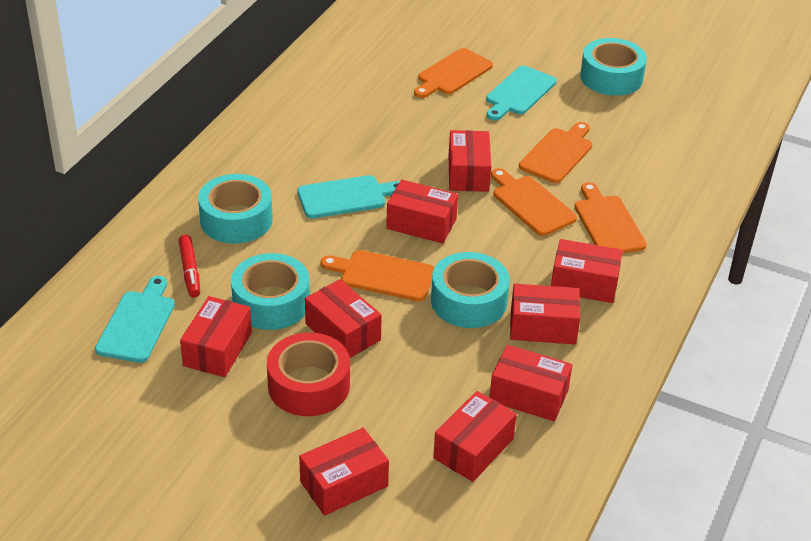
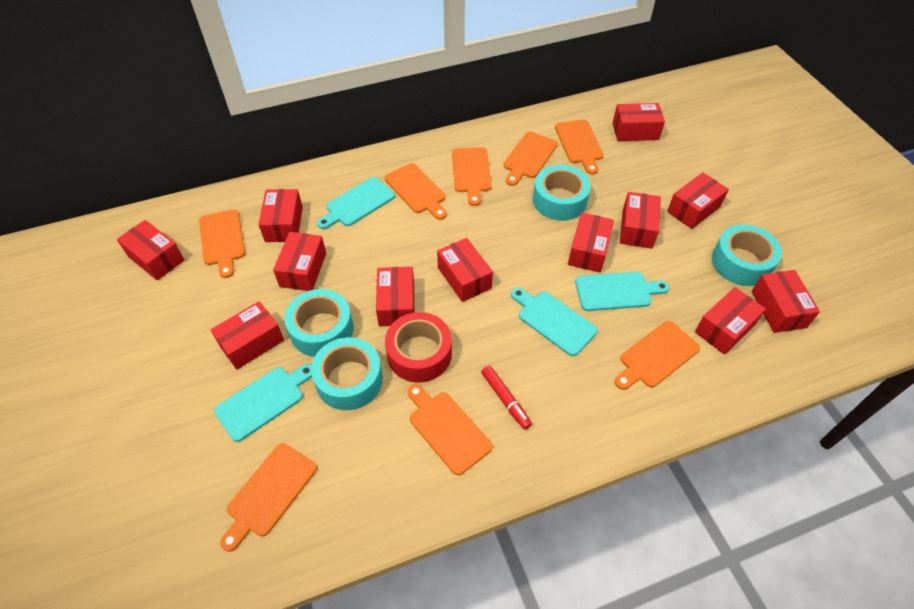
orange cutting board: [320,250,435,301] [414,48,493,98] [491,168,577,236] [519,122,592,183] [575,182,647,254] = 5 -> [199,209,245,278] [220,443,317,552] [385,163,447,220] [408,384,492,475] [452,147,492,206] [504,132,558,186] [555,120,604,174] [615,321,700,390] = 8
red box: [180,296,252,377] [299,428,389,516] [305,279,382,358] [386,180,458,244] [433,391,517,482] [449,130,491,192] [489,345,572,421] [510,284,580,344] [551,239,623,303] = 9 -> [117,220,185,280] [211,301,284,370] [258,189,303,242] [273,232,326,291] [376,267,415,326] [437,238,493,302] [568,213,614,273] [613,103,665,141] [620,192,661,249] [667,172,729,229] [695,287,766,355] [752,270,820,333] = 12
turquoise cutting board: [95,276,175,363] [297,175,400,218] [486,66,557,121] = 3 -> [214,364,312,442] [317,177,395,229] [511,288,598,356] [575,272,669,311] = 4

